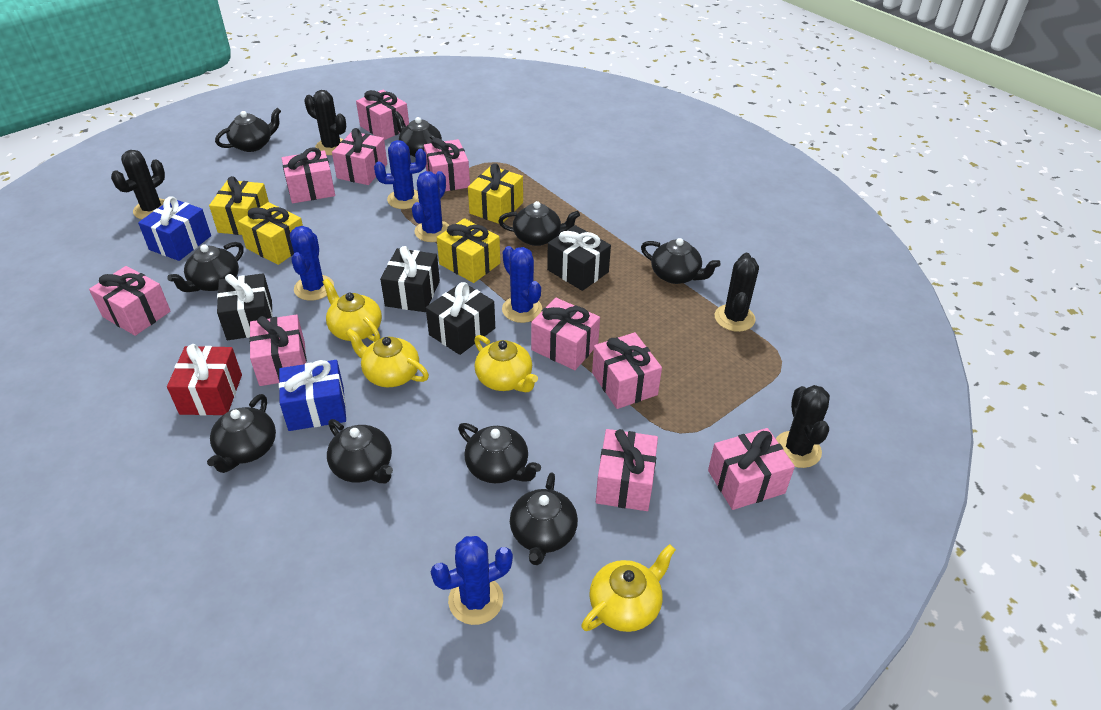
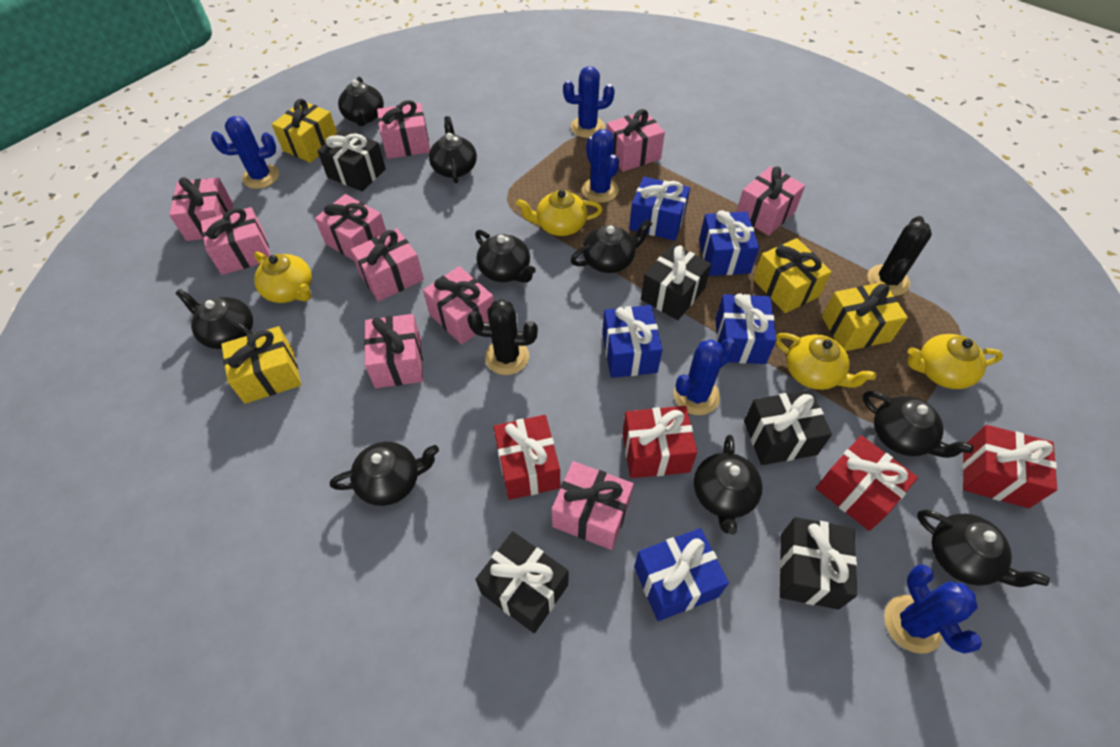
black cactus: [111,150,165,219] [304,90,346,155] [715,253,759,332] [776,385,830,468] = 4 -> [467,299,538,375] [867,216,932,296] = 2
black gift: [217,273,273,340] [380,246,440,312] [426,282,495,355] [547,225,611,291] = 4 -> [318,129,386,192] [476,531,568,633] [641,244,711,320] [744,390,832,465] [780,517,857,609] = 5
blue gift: [138,196,211,261] [279,360,346,431] = 2 -> [602,305,663,378] [629,177,690,241] [634,528,729,621] [699,210,759,276] [715,293,777,364] = 5
red gift: [167,344,242,415] = 1 -> [493,415,560,500] [622,406,697,478] [816,435,918,531] [962,425,1057,508] = 4

